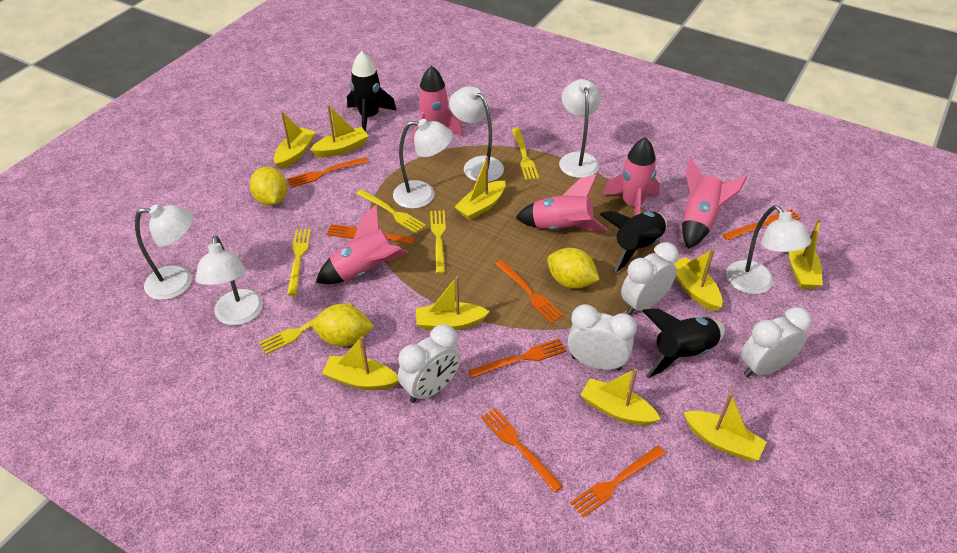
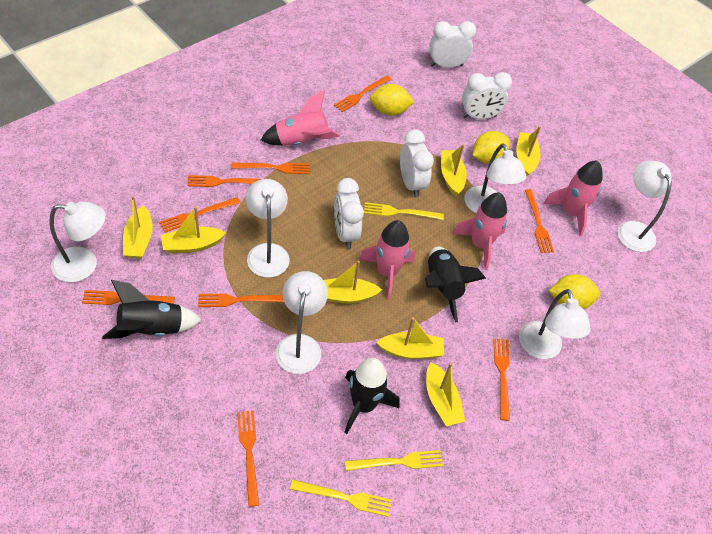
orange fork: [287,157,368,188] [326,224,414,244] [468,339,567,378] [481,408,563,493] [496,260,564,323] [570,445,666,518] [722,209,801,240] = 7 -> [82,290,175,305] [159,197,240,233] [187,175,261,187] [198,293,285,307] [231,163,310,174] [237,410,259,507] [334,76,392,112] [493,338,510,421] [525,189,554,253] = 9
pink rocket: [316,204,408,284] [413,66,463,146] [515,174,608,231] [603,137,660,216] [682,158,747,249] = 5 -> [261,90,340,146] [359,220,415,300] [452,193,507,270] [543,160,602,236] = 4
yellow boat: [274,111,315,169] [310,105,368,158] [322,336,399,390] [416,276,490,330] [455,156,506,220] [581,368,660,425] [674,249,723,311] [683,393,767,461] [789,218,823,289] = 9 -> [123,196,153,259] [161,206,226,254] [324,261,382,303] [376,317,444,359] [426,362,465,426] [441,144,467,197] [516,126,541,177] = 7
yellow fork: [259,303,352,354] [287,229,311,296] [356,189,426,233] [430,210,446,274] [512,128,539,180] = 5 -> [290,479,392,517] [345,450,443,471] [364,202,444,220] = 3

